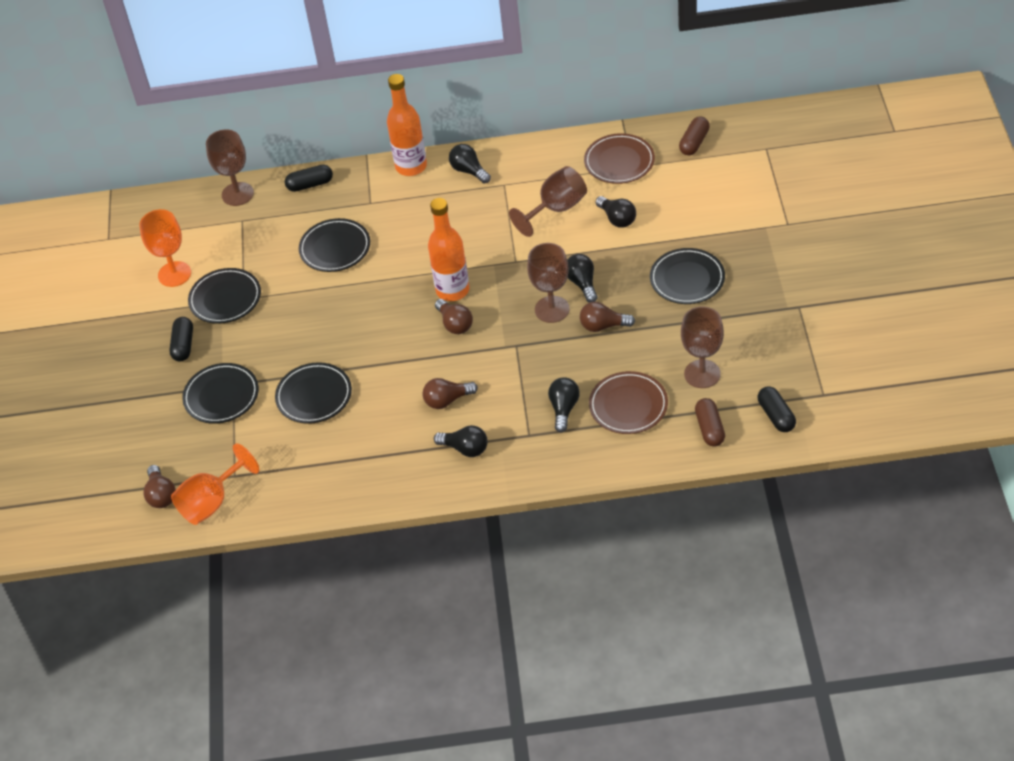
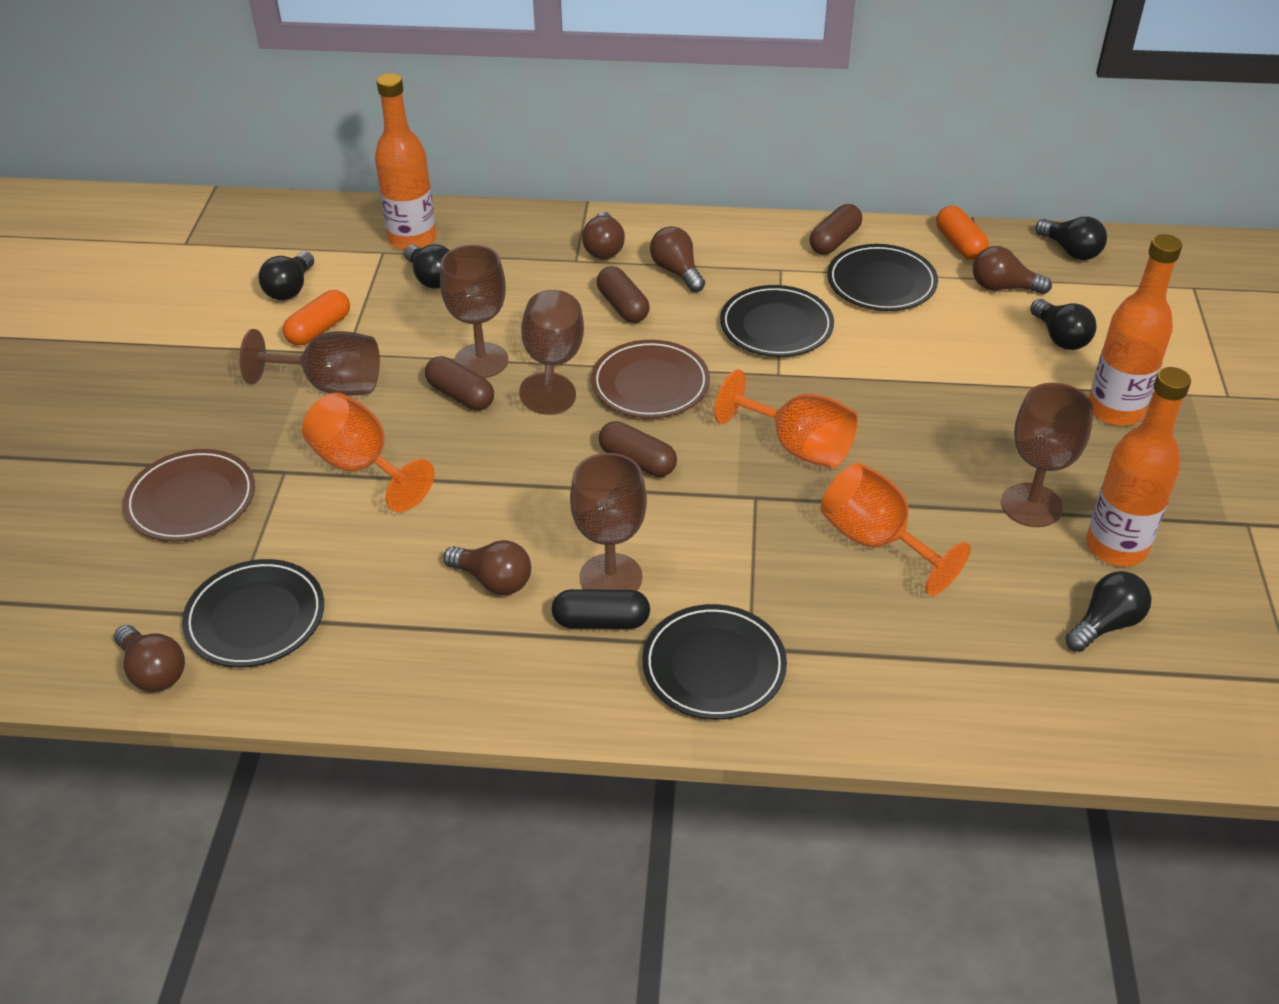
black capsule: [170,317,193,361] [285,165,333,192] [758,387,796,432] = 3 -> [552,589,650,629] = 1
black plate: [182,363,259,424] [188,268,261,324] [275,362,352,424] [299,218,370,272] [650,248,725,304] = 5 -> [182,559,324,667] [642,604,787,720] [720,285,834,357] [827,244,938,311] = 4
brown capsule: [679,116,710,155] [695,398,725,447] = 2 -> [425,356,494,410] [597,266,650,323] [599,421,677,477] [810,204,862,255] = 4
brown goblet: [206,129,254,206] [509,166,587,237] [527,243,569,323] [681,306,724,388] = 4 -> [240,329,380,396] [440,245,508,378] [519,290,584,415] [570,453,647,591] [1001,383,1093,527] = 5
brown light bulb: [143,465,176,508] [422,378,478,409] [435,299,473,334] [580,302,635,332] = 4 -> [114,625,185,692] [443,540,531,595] [582,212,625,259] [650,226,705,292] [973,246,1052,294] = 5
orange bottle: [387,74,427,176] [428,198,469,301] = 2 -> [375,73,436,251] [1086,367,1191,566] [1089,234,1182,426] = 3
orange capsule: none = 0 -> [283,290,350,345] [936,206,989,260] = 2
orange goblet: [140,209,191,287] [171,443,259,525] = 2 -> [302,393,435,512] [714,369,858,468] [821,463,971,596] = 3

